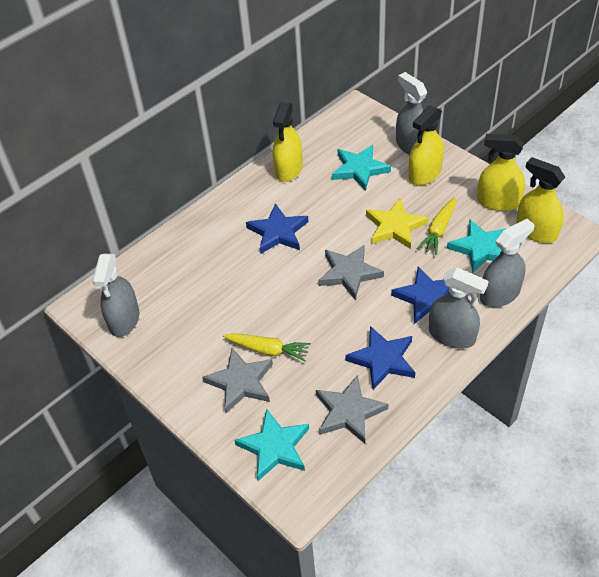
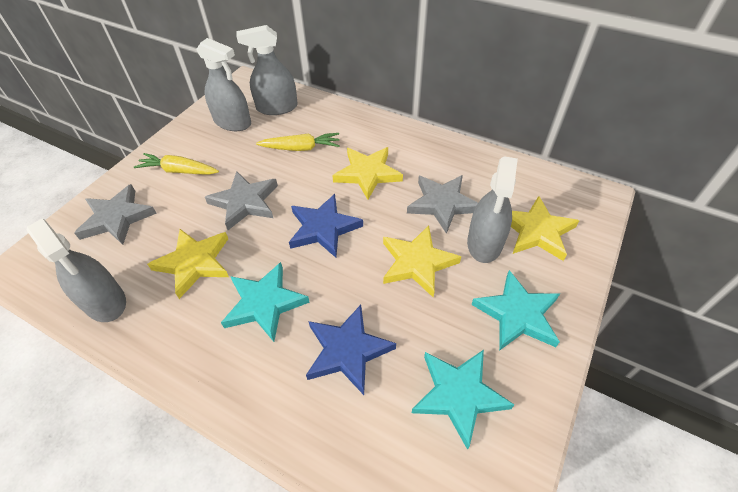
blue star: [246,203,308,254] [345,326,415,390] [391,266,449,324] = 3 -> [289,194,363,258] [306,305,396,395] = 2
yellow spray bottle: [273,102,303,182] [409,105,444,185] [477,134,525,211] [516,157,565,243] = 4 -> none = 0
yellow star: [366,198,428,249] = 1 -> [147,229,229,299] [332,147,403,200] [383,226,461,297] [511,196,579,261] = 4

